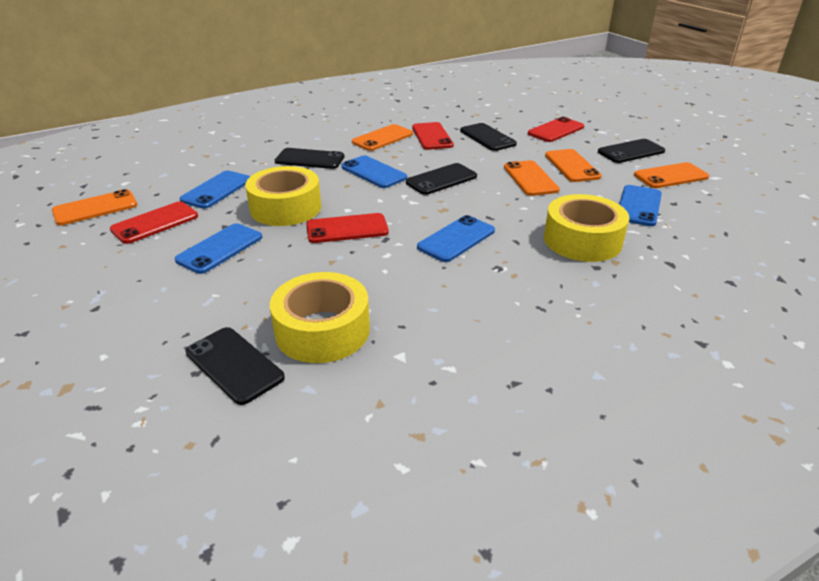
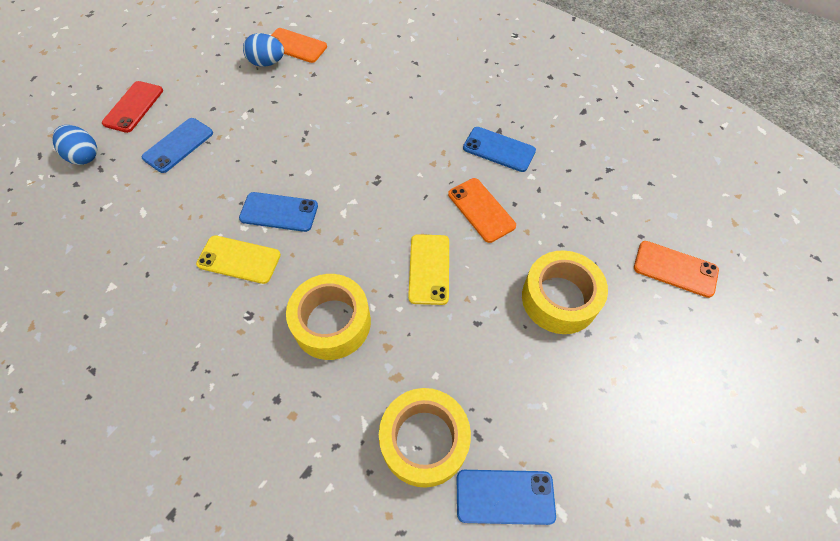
black phone: [185,327,285,405] [275,148,345,169] [406,163,477,195] [460,123,517,151] [598,139,665,163] = 5 -> none = 0
blue egg: none = 0 -> [52,125,97,165] [243,33,284,66] = 2
blue phone: [175,223,262,274] [180,171,250,209] [341,155,407,188] [417,215,495,262] [619,185,662,226] = 5 -> [142,118,213,173] [239,192,318,232] [457,470,556,525] [463,127,536,172] = 4
orange phone: [52,189,137,226] [352,124,413,151] [504,160,560,196] [545,149,602,182] [634,162,709,188] = 5 -> [271,28,327,63] [448,178,516,243] [634,241,719,298] = 3
red phone: [110,201,198,244] [306,213,389,243] [412,122,454,150] [528,117,584,142] = 4 -> [102,81,163,133] = 1
yellow phone: none = 0 -> [196,235,281,284] [408,234,449,305] = 2

